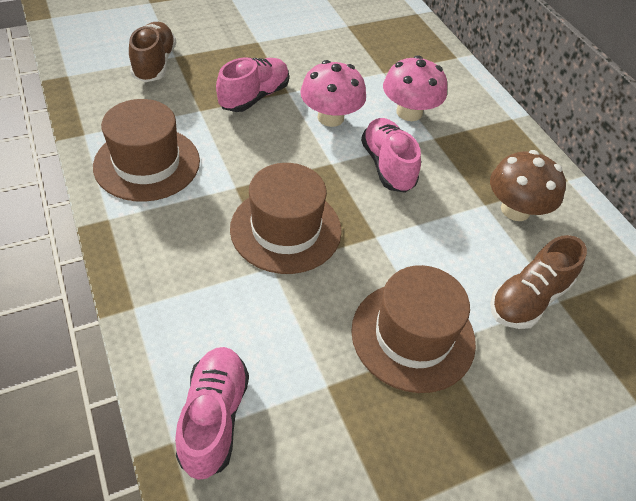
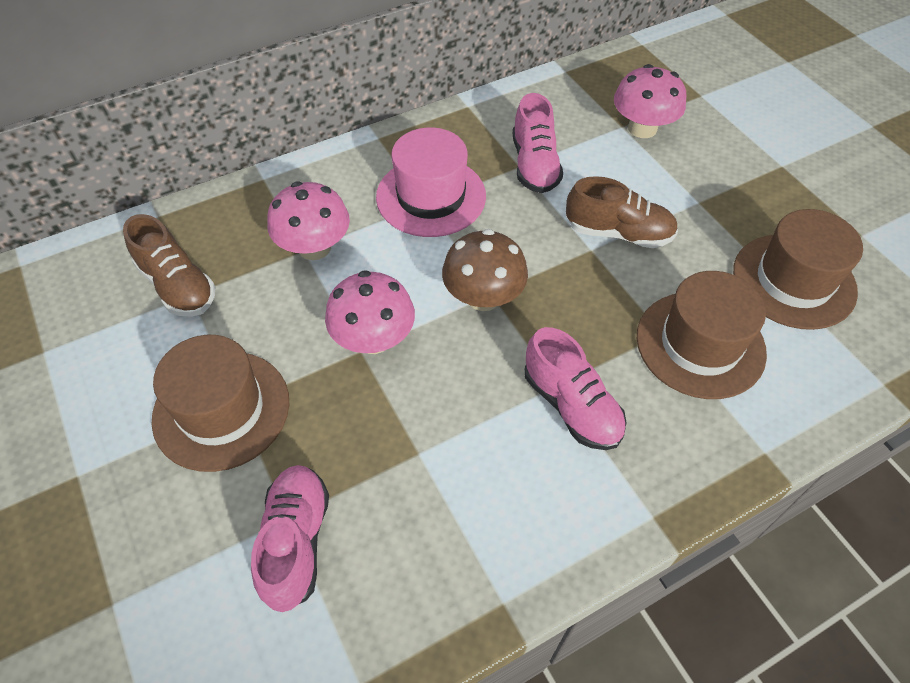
pink hat: none = 0 -> [376,127,486,237] = 1
pink mushroom: [300,60,366,127] [383,55,447,121] = 2 -> [268,181,350,260] [325,270,415,354] [614,64,686,138] = 3

